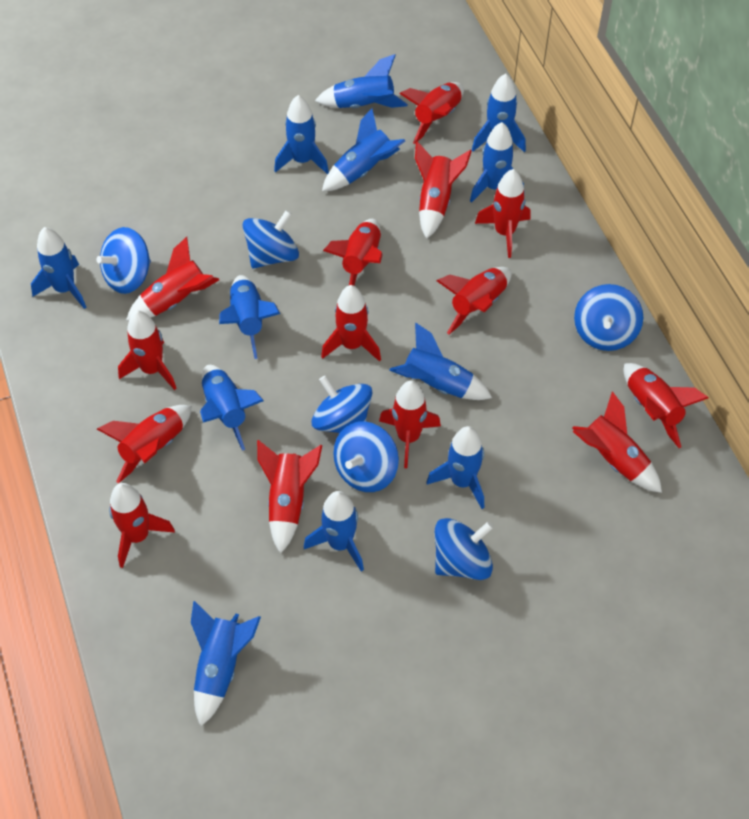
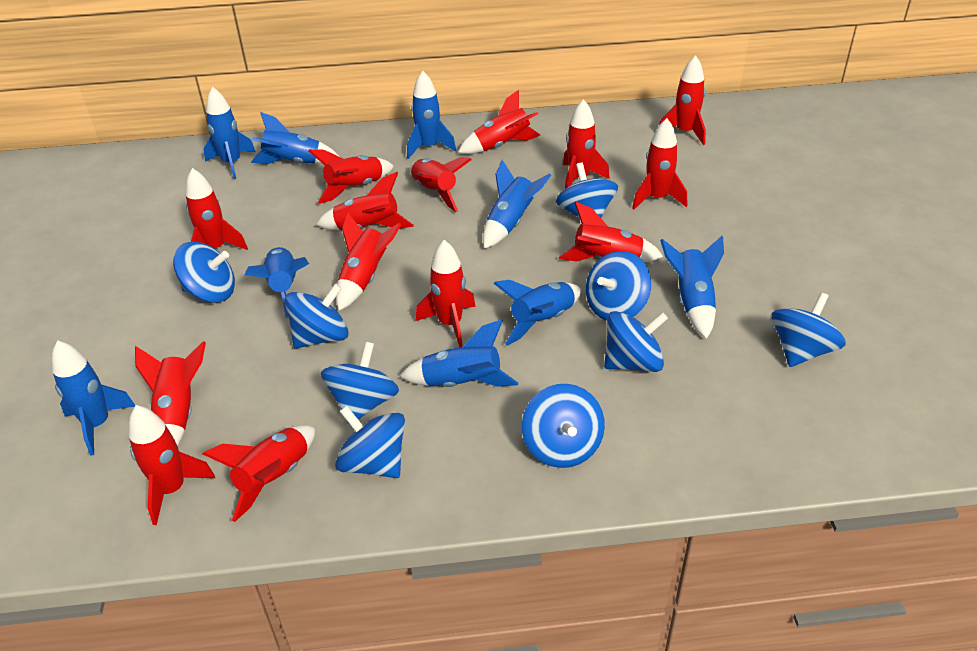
blue rocket: [31,227,86,309] [191,601,261,727] [200,365,264,451] [219,275,280,359] [274,95,329,174] [304,491,364,572] [315,54,408,108] [322,108,405,191] [389,322,492,400] [426,426,484,509] [470,122,524,203] [472,74,526,152] = 12 -> [52,340,135,456] [204,87,256,179] [245,247,309,318] [251,112,338,165] [399,319,518,387] [407,71,456,159] [483,160,551,249] [493,280,581,346] [660,236,724,339] = 9
blue spinning top: [96,227,151,294] [242,210,299,268] [312,375,372,433] [333,421,399,492] [435,518,493,580] [574,284,643,351] = 6 -> [173,242,235,303] [285,284,349,348] [321,342,399,425] [335,406,405,478] [522,384,605,468] [556,162,618,218] [586,251,651,321] [604,311,668,372] [771,292,846,367] = 9

